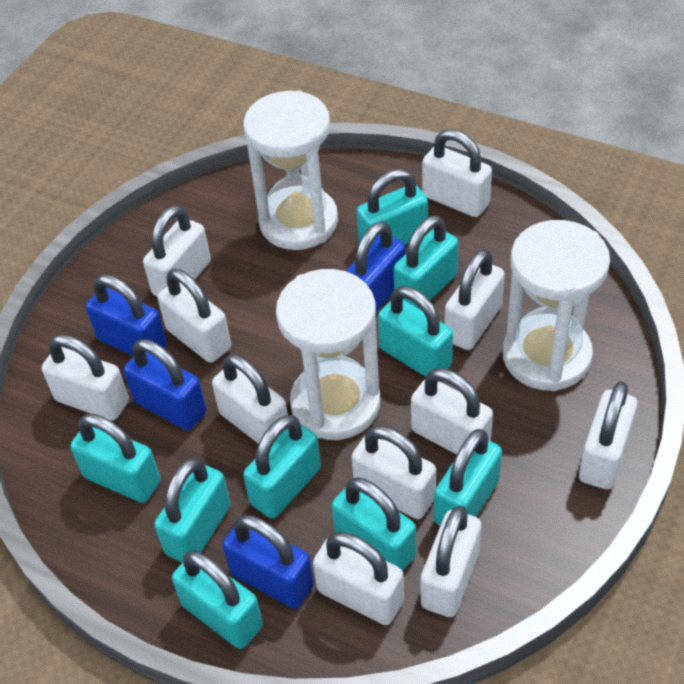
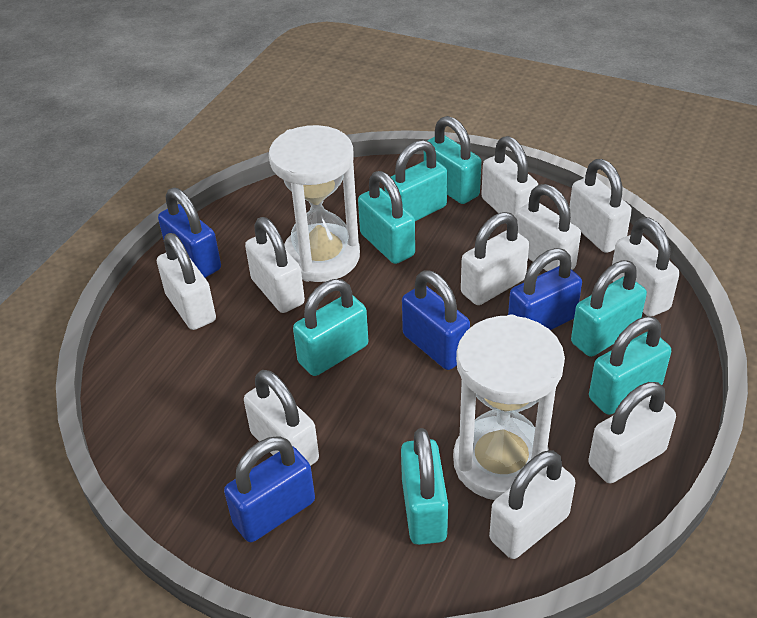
turquoise padlock: [70,414,161,503] [154,458,231,563] [172,550,263,649] [243,415,321,519] [332,477,416,571] [357,169,428,245] [378,286,453,377] [393,215,458,310] [434,429,502,526] = 9 -> [293,279,368,376] [358,171,415,264] [385,140,447,221] [401,428,448,545] [424,116,481,204] [571,260,647,357] [589,317,671,415] = 7
white hourglass: [243,91,338,250] [276,269,380,440] [503,220,610,391] = 3 -> [269,125,360,282] [453,315,565,500] = 2
white padlock: [42,334,129,421] [143,205,211,297] [157,269,231,363] [212,354,288,444] [313,532,404,625] [352,426,436,519] [411,368,493,455] [421,506,482,617] [422,129,492,217] [445,249,505,350] [579,381,637,490] = 11 -> [157,233,216,330] [244,370,319,466] [245,217,305,313] [461,212,529,305] [481,136,538,216] [489,450,575,559] [515,184,581,271] [569,159,632,253] [588,382,676,483] [612,217,680,317] = 10

